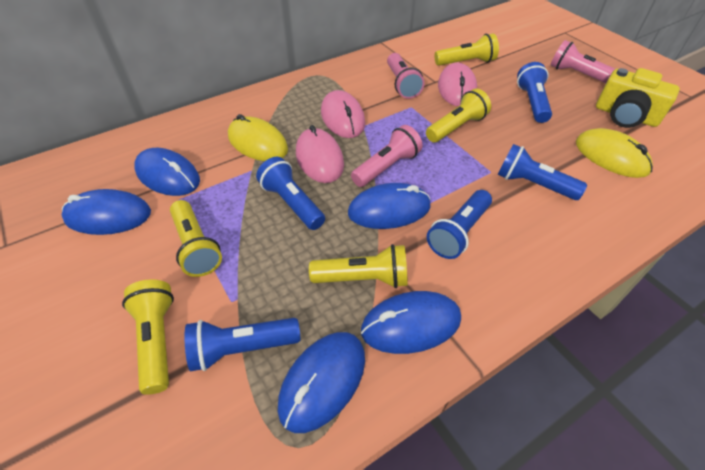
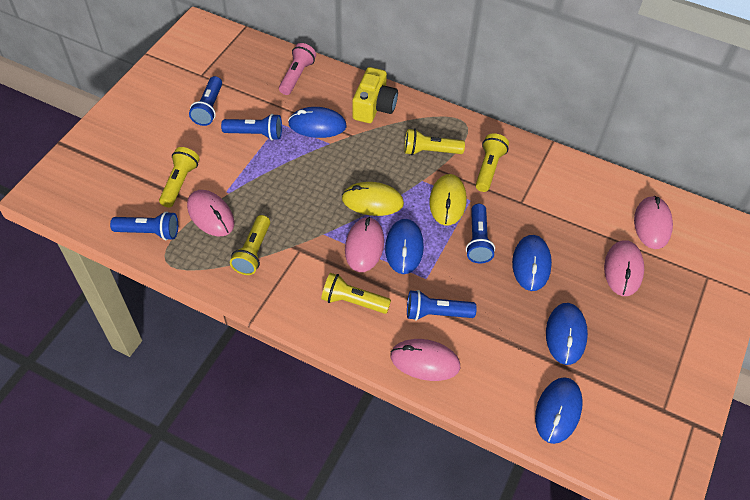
pink flashlight: [351,125,422,187] [387,53,425,99] [551,40,615,83] = 3 -> [279,43,316,95] = 1
pink mouse: [296,125,344,183] [321,90,365,138] [438,62,477,106] = 3 -> [187,190,234,236] [345,217,384,272] [391,339,460,381] [604,240,644,296] [634,196,673,249] = 5

